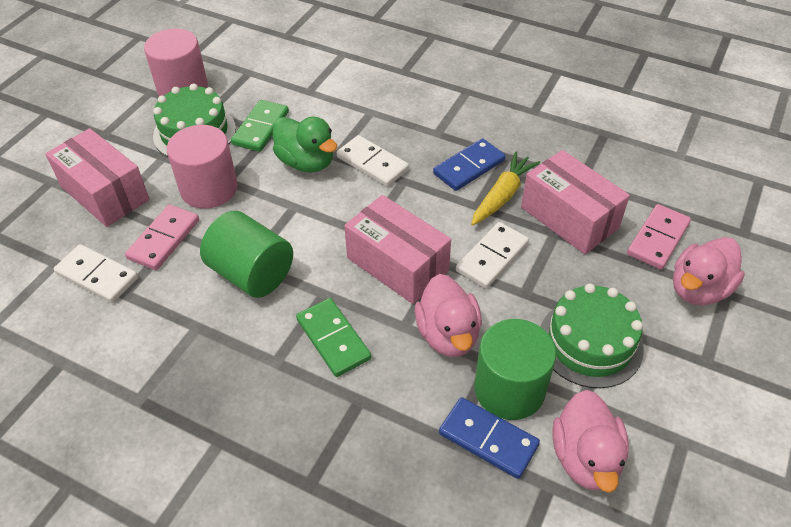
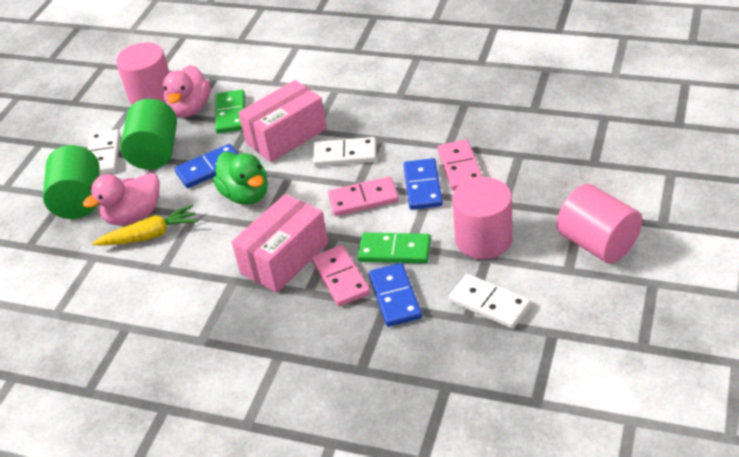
blue domino: [433,138,505,191] [439,397,540,479] = 2 -> [174,144,239,188] [369,263,422,327] [403,158,443,210] = 3
green cake: [153,84,236,157] [540,283,644,388] = 2 -> none = 0
pink box: [45,128,150,227] [344,195,451,304] [521,150,630,254] = 3 -> [231,194,328,293] [238,80,327,162] = 2
pink cylinder: [144,29,208,96] [167,125,238,209] = 2 -> [116,42,170,105] [452,177,513,259] [557,184,642,264] = 3
pink domino: [125,204,199,270] [627,204,691,269] = 2 -> [311,245,371,306] [328,177,399,216] [437,140,482,191] = 3
pink duck: [415,274,482,357] [552,390,629,493] [673,237,745,306] = 3 -> [83,173,160,226] [163,65,211,118] = 2

